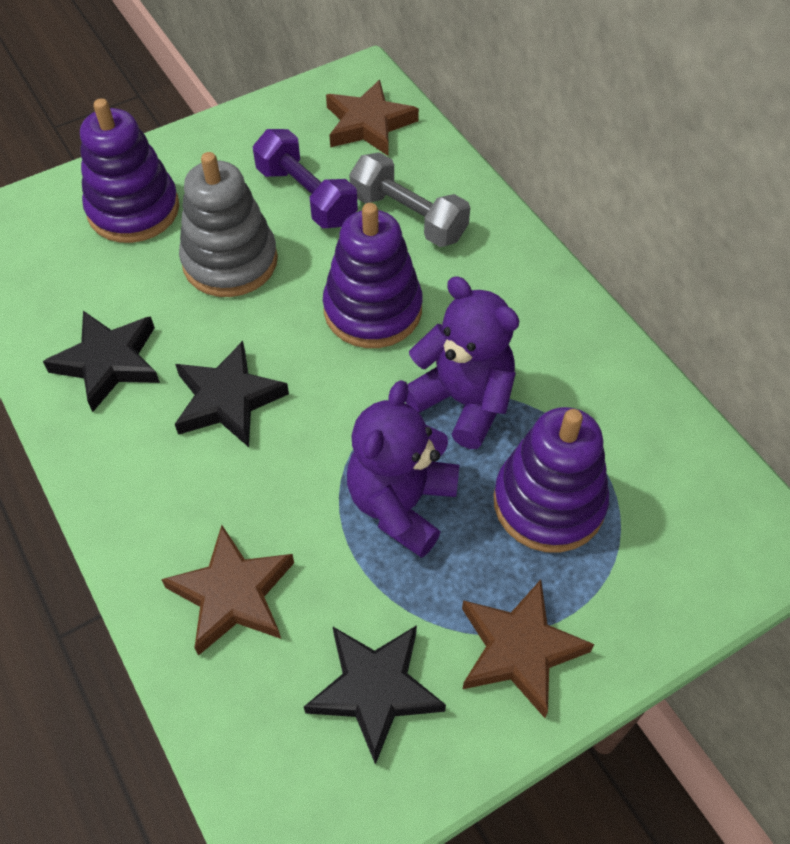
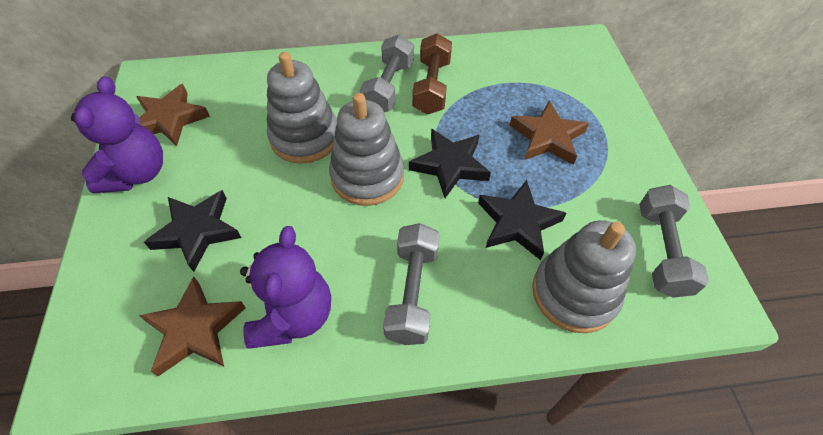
brown dumbbell: none = 0 -> [412,33,452,114] = 1
grey dumbbell: [349,152,470,247] = 1 -> [360,35,414,112] [383,223,440,345] [639,185,709,298] = 3
grey stacking toy: [179,152,278,297] = 1 -> [267,52,337,164] [329,93,404,206] [532,220,636,333] = 3
purple dumbbell: [253,129,358,228] = 1 -> none = 0
purple stacking toy: [80,98,179,243] [323,203,422,348] [494,407,609,553] = 3 -> none = 0

